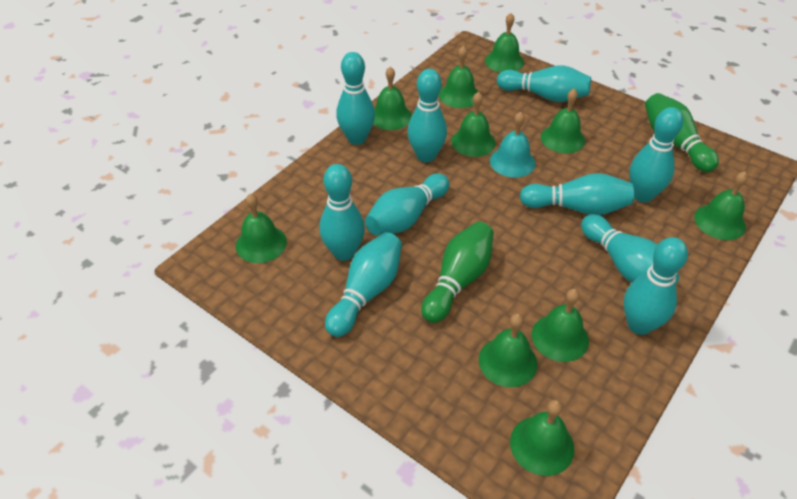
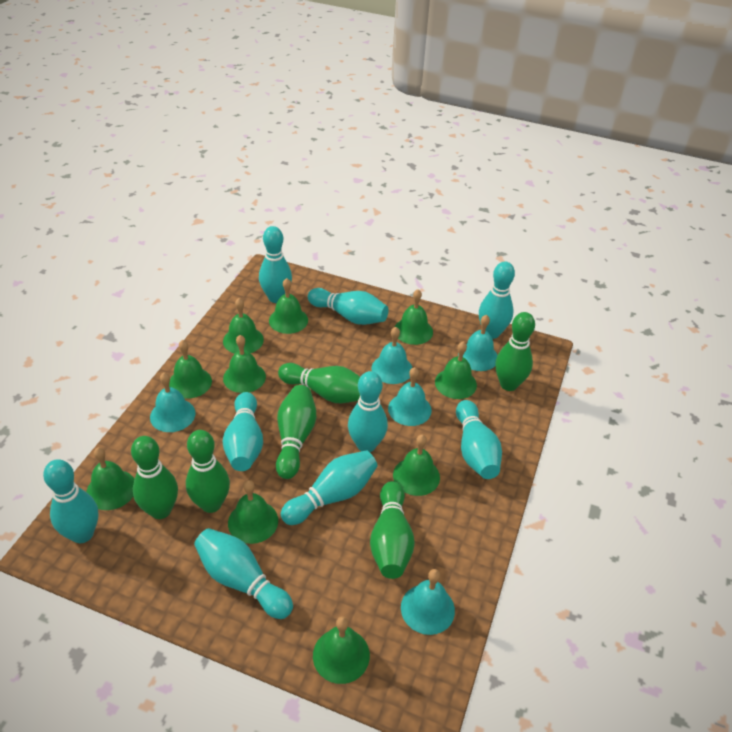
green bowling pin: [421,222,494,323] [645,93,719,172] = 2 -> [131,436,178,519] [186,430,230,513] [276,385,316,479] [278,363,360,403] [370,481,415,579] [495,312,535,391] = 6
turquoise bell: [490,112,535,178] = 1 -> [150,372,196,432] [371,327,412,384] [388,367,432,426] [401,569,455,635] [458,315,497,371] = 5
turquoise bowling pin: [319,164,365,261] [325,232,402,337] [336,52,375,145] [365,173,449,235] [407,69,447,162] [497,65,591,102] [520,173,634,215] [581,214,679,284] [624,237,688,335] [629,107,684,202] = 10 -> [43,459,98,543] [194,528,293,619] [223,392,263,471] [259,226,292,303] [281,450,378,525] [308,288,389,325] [348,371,388,452] [456,400,502,479] [479,262,515,339] = 9

